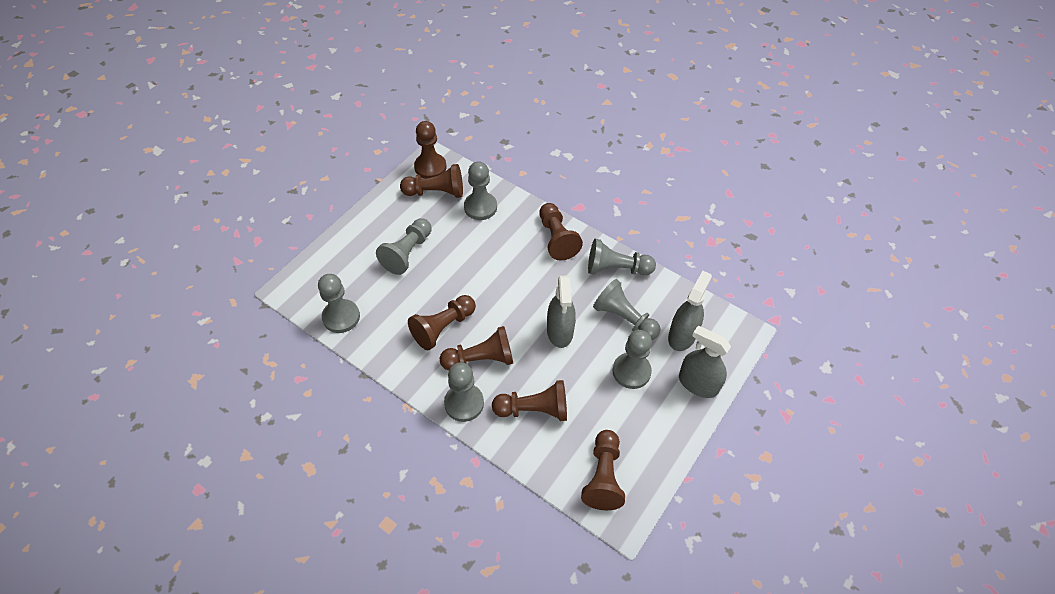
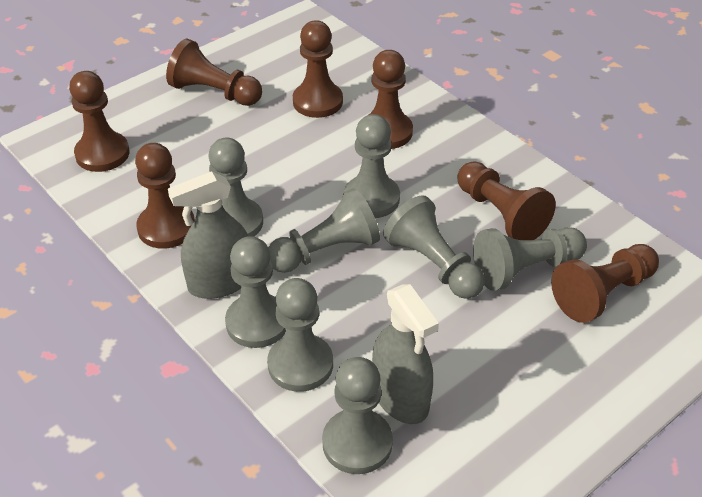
grey pawn: [318,274,360,333] [376,218,432,275] [444,362,484,422] [464,161,497,220] [588,239,656,275] [593,279,660,340] [613,330,652,389] = 7 -> [208,138,263,237] [225,236,285,348] [267,278,333,392] [268,188,380,273] [322,357,393,474] [344,114,400,218] [383,195,485,299] [473,227,587,291] = 8
grey spray bottle: [547,276,576,348] [668,271,712,351] [679,326,731,398] = 3 -> [168,171,248,299] [372,284,439,424] = 2

